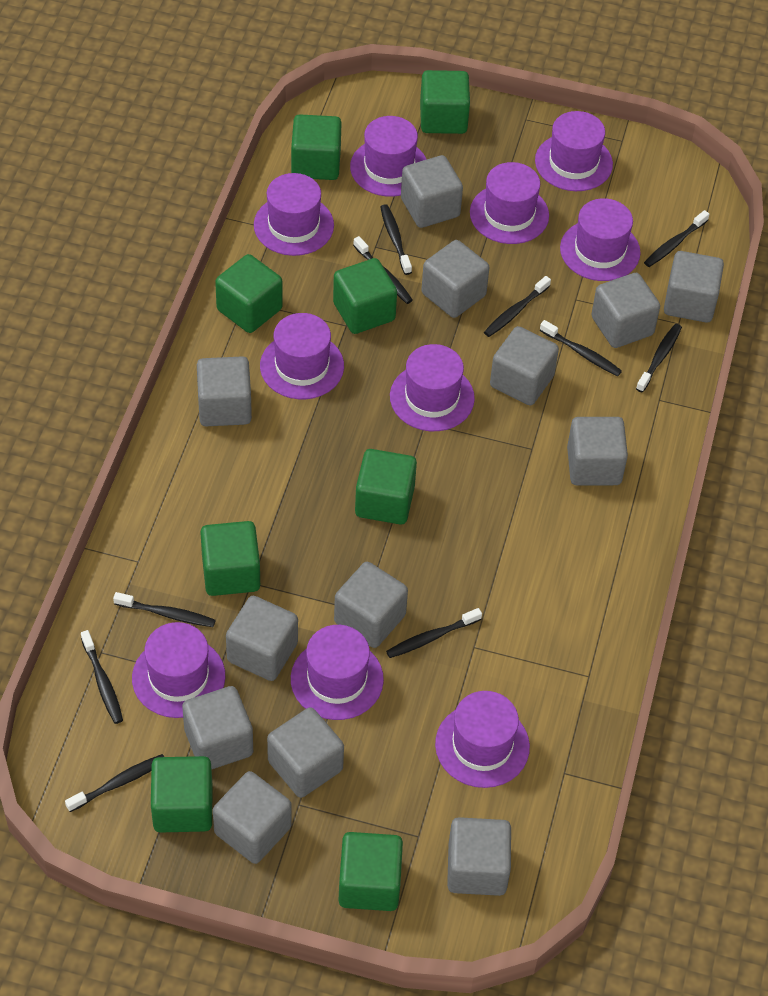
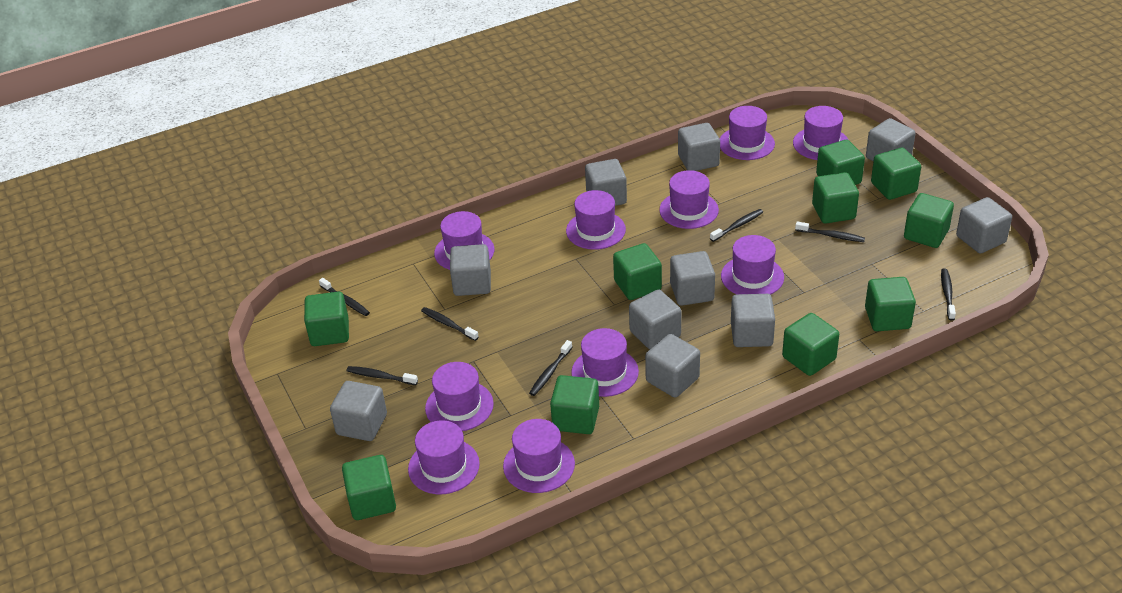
black toothbrush: [65,754,164,812] [81,630,123,724] [113,592,215,627] [353,236,413,304] [380,204,412,275] [386,608,482,658] [484,276,551,337] [540,320,622,376] [636,324,682,393] [644,210,709,267] = 10 -> [319,278,370,316] [346,366,418,385] [421,307,479,341] [529,340,572,396] [710,209,763,242] [795,221,865,242] [941,268,956,320] = 7
green cube: [151,756,212,833] [200,521,260,596] [215,254,283,333] [291,114,342,180] [333,258,397,334] [338,832,403,911] [355,449,417,525] [420,70,470,134] = 8 -> [304,292,349,346] [342,455,396,520] [550,375,599,434] [613,243,662,300] [782,313,839,376] [812,172,859,224] [816,140,865,185] [865,277,916,331] [871,148,921,200] [904,193,954,248] = 10
grey cube: [182,686,253,770] [197,356,252,426] [213,771,292,864] [226,596,298,681] [267,707,344,798] [334,562,408,648] [401,155,463,228] [421,240,490,318] [447,817,511,896] [490,326,559,405] [567,417,628,485] [591,273,660,348] [664,251,724,323] = 13 -> [330,381,387,441] [450,244,491,296] [585,159,627,206] [629,290,681,350] [645,334,700,398] [670,251,715,306] [678,123,720,171] [731,294,775,347] [866,118,915,161] [956,197,1012,253] = 10

